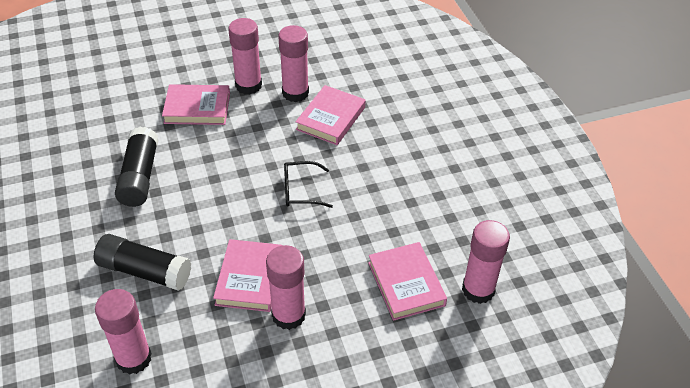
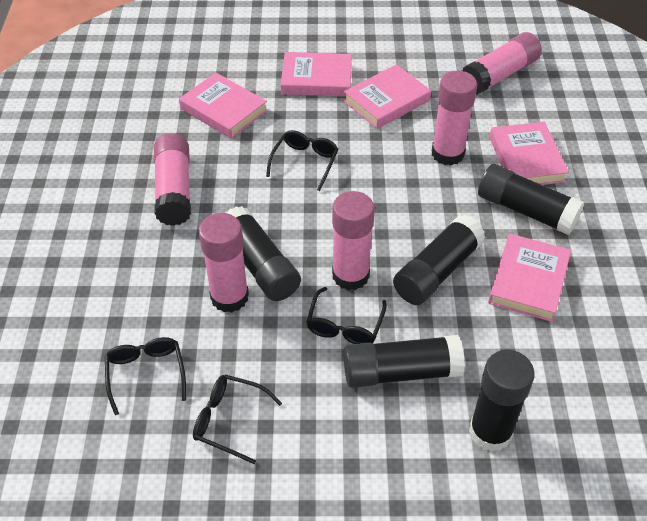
black glasses: [284,161,333,208] = 1 -> [105,337,186,415] [193,375,282,464] [266,130,339,191] [306,287,387,344] = 4
black glue stick: [94,234,191,291] [115,126,159,207] = 2 -> [226,206,301,301] [344,335,465,388] [393,214,485,305] [469,350,535,452] [478,164,584,235] = 5
pink book: [162,84,230,125] [213,239,283,312] [295,85,365,145] [368,242,447,321] = 4 -> [179,73,268,139] [281,52,352,97] [344,64,431,129] [488,234,571,322] [490,122,569,185] = 5

